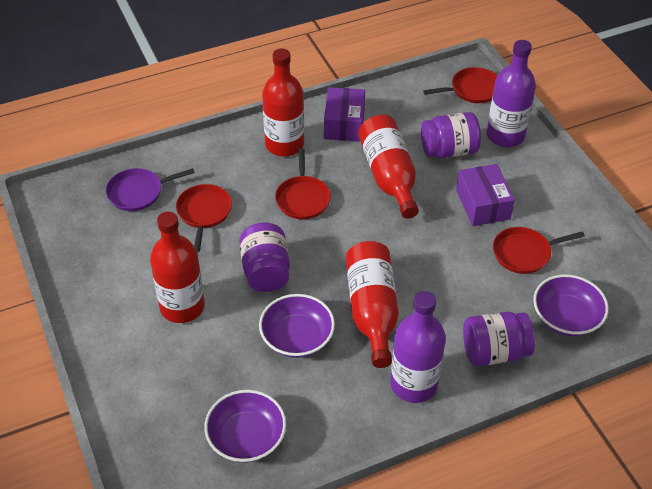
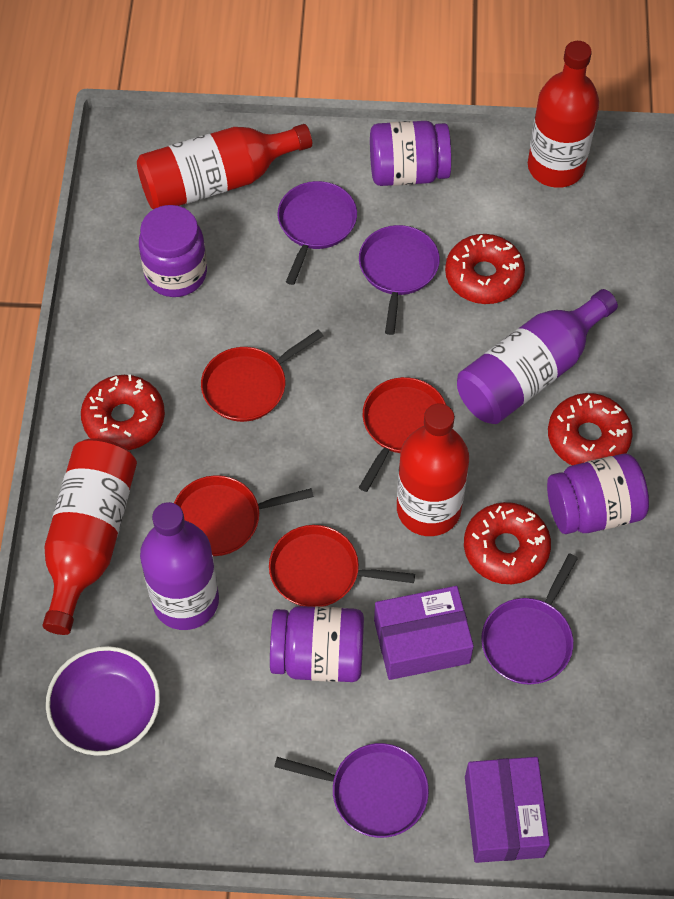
purple bowl: [204,390,286,463] [259,294,335,358] [533,274,609,336] = 3 -> [46,646,160,756] = 1
purple jar: [239,222,290,292] [421,112,481,158] [463,312,535,366] = 3 -> [139,205,207,297] [270,606,364,682] [370,121,451,186] [547,454,649,534] = 4
purple pan: [106,168,195,211] = 1 -> [274,743,429,838] [277,181,357,285] [359,225,440,335] [481,553,578,684] = 4
red donut: none = 0 -> [81,374,165,450] [445,234,525,304] [464,502,551,584] [548,393,633,465] = 4

